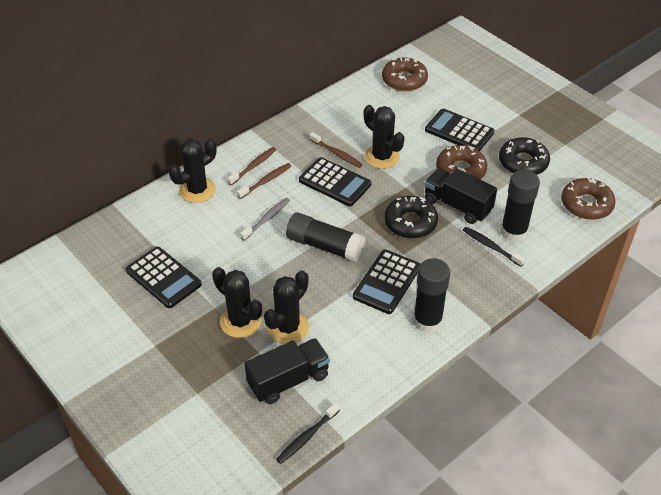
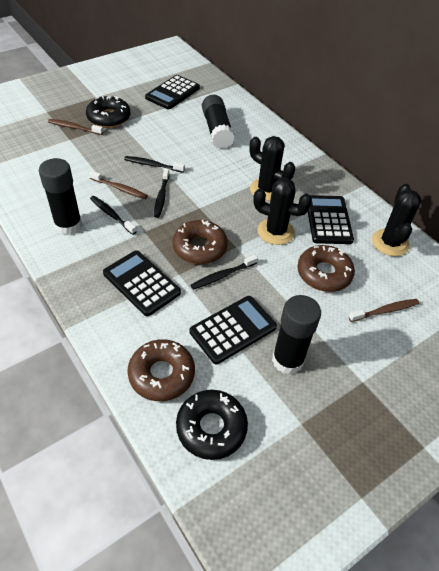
black cactus: [169,139,216,203] [212,267,262,338] [264,271,309,344] [364,105,405,169] = 4 -> [250,136,295,201] [253,178,312,245] [372,184,422,256] = 3
black toothbrush: [276,402,340,464] [463,227,525,267] = 2 -> [90,196,137,235] [124,156,185,173] [154,168,170,218] [191,255,258,290] = 4
black truck: [244,338,330,404] [425,168,497,224] = 2 -> none = 0
grey toothbrush: [240,198,290,241] = 1 -> none = 0

